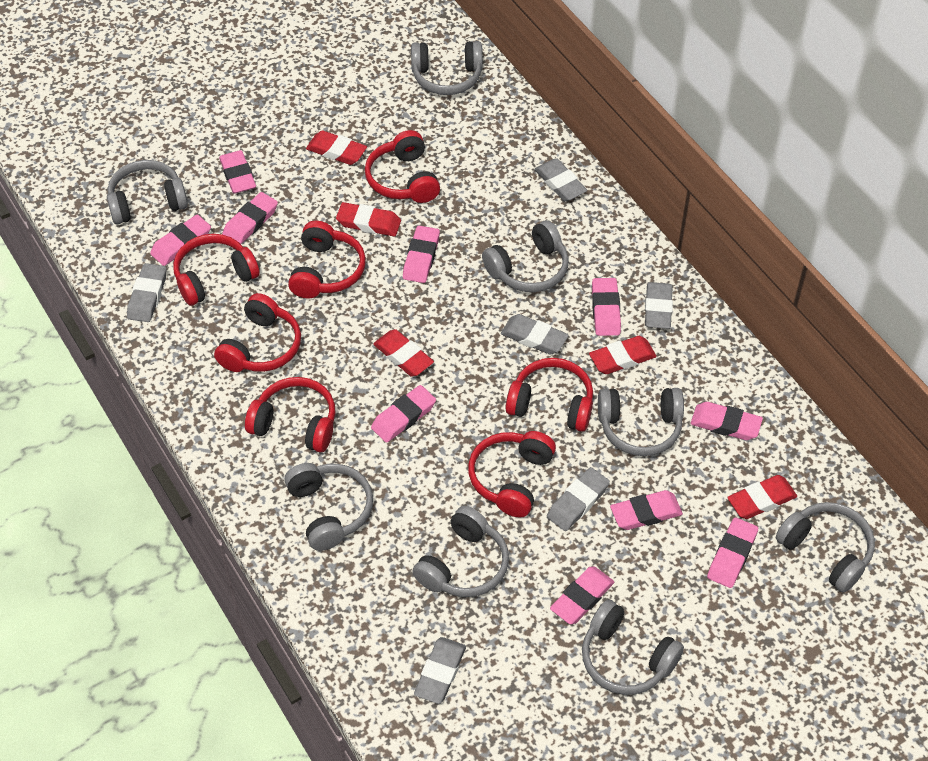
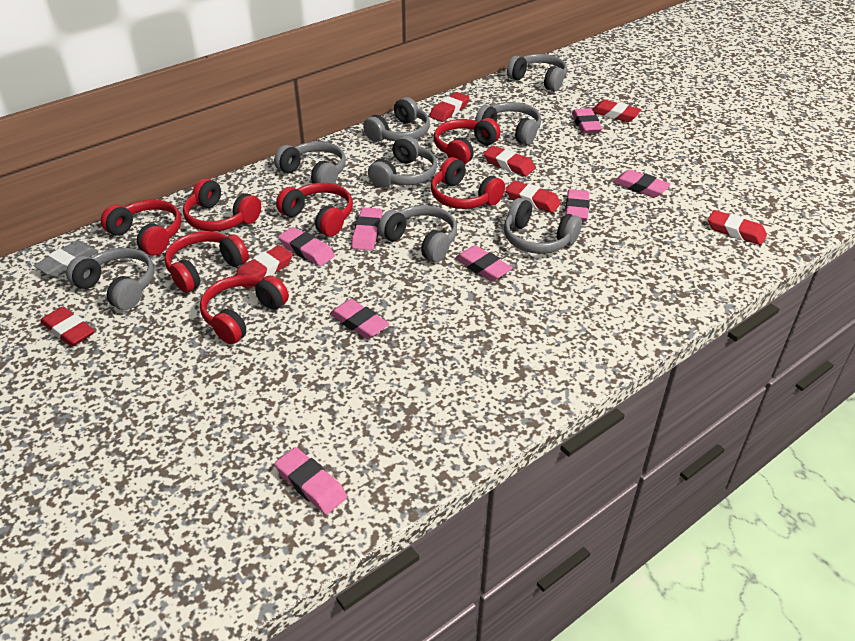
grey eraser: [127,263,166,322] [414,637,466,704] [501,314,569,355] [534,158,587,201] [547,467,610,531] [645,282,673,329] = 6 -> [34,240,99,277] = 1
pink eraser: [150,215,211,266] [219,150,256,194] [222,192,278,244] [371,385,436,443] [403,226,440,283] [550,566,614,624] [592,278,621,336] [610,490,683,530] [691,402,763,440] [707,517,758,588] = 10 -> [275,447,347,514] [278,227,335,266] [330,299,389,339] [352,207,382,250] [455,245,512,281] [565,189,590,221] [572,108,602,134] [613,169,671,198] = 8
red eraser: [306,131,367,165] [336,202,401,236] [373,329,434,377] [589,336,657,374] [727,475,797,519] = 5 -> [41,306,95,347] [235,245,293,289] [429,92,470,122] [483,146,535,176] [505,180,561,213] [592,100,642,122] [708,210,767,245] = 7

